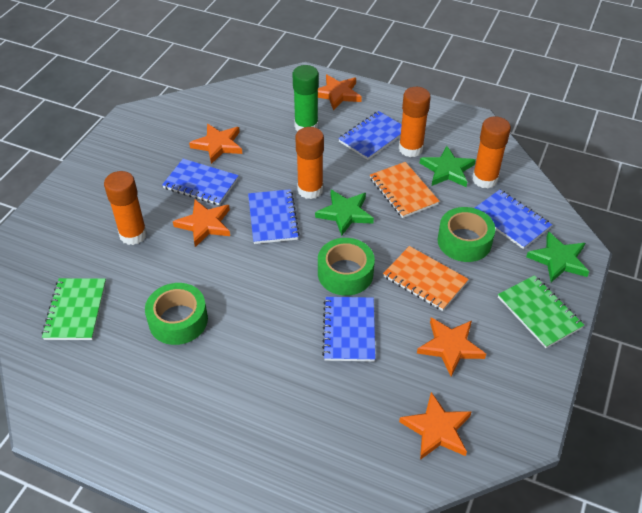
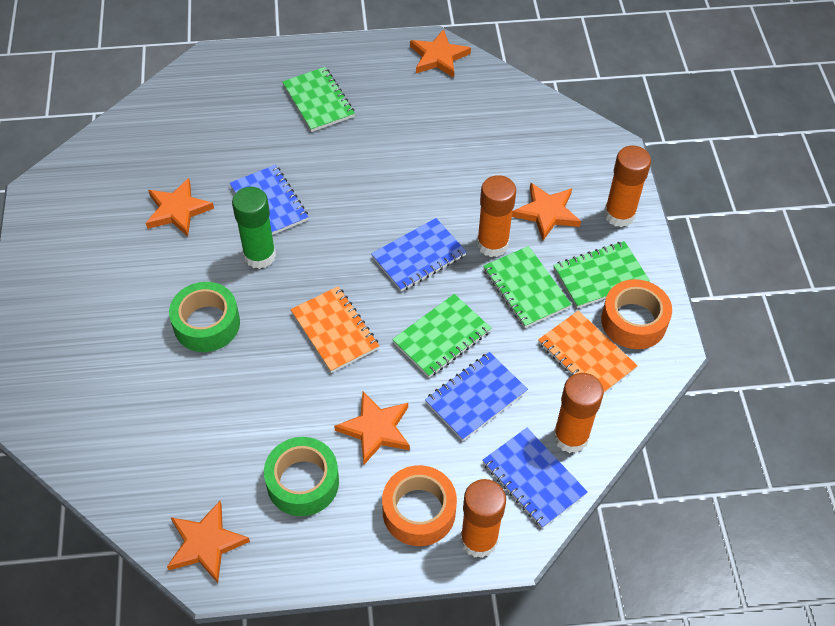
blue notebook: [162,159,239,205] [248,189,300,244] [322,297,376,362] [338,111,402,160] [475,190,552,249] = 5 -> [230,165,308,235] [371,218,467,292] [425,352,528,441] [482,428,588,528] = 4
green notebook: [42,278,106,340] [498,275,584,348] = 2 -> [282,67,355,132] [392,294,491,377] [483,246,572,328] [553,241,650,308] = 4
green star: [315,190,374,236] [420,146,476,187] [526,231,589,282] = 3 -> none = 0
green tape: [145,283,208,345] [318,238,375,296] [438,207,495,262] = 3 -> [169,282,240,352] [264,437,339,516] = 2
orange tape: none = 0 -> [382,465,457,546] [601,279,672,349] = 2

